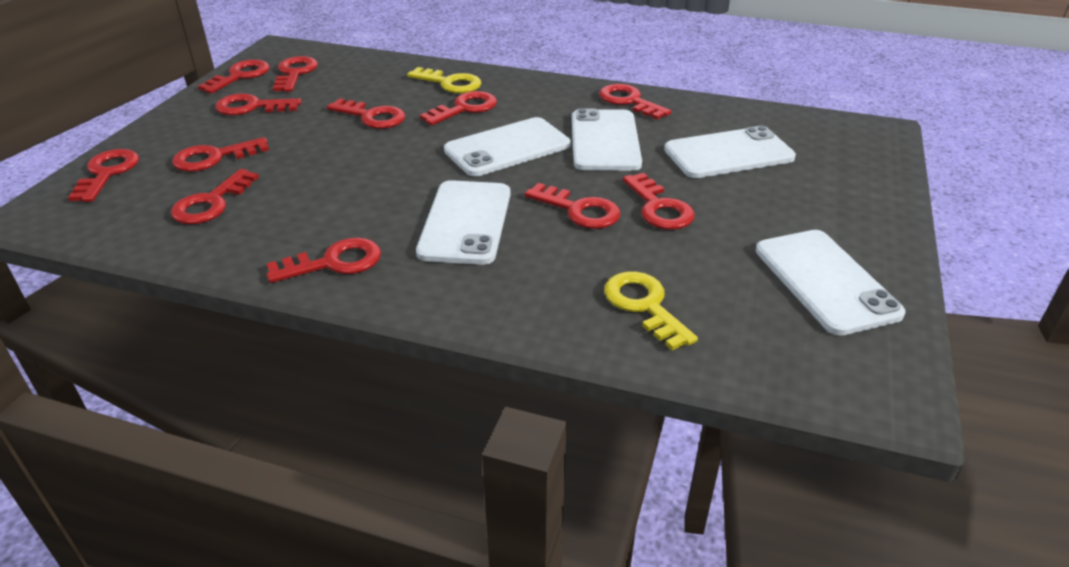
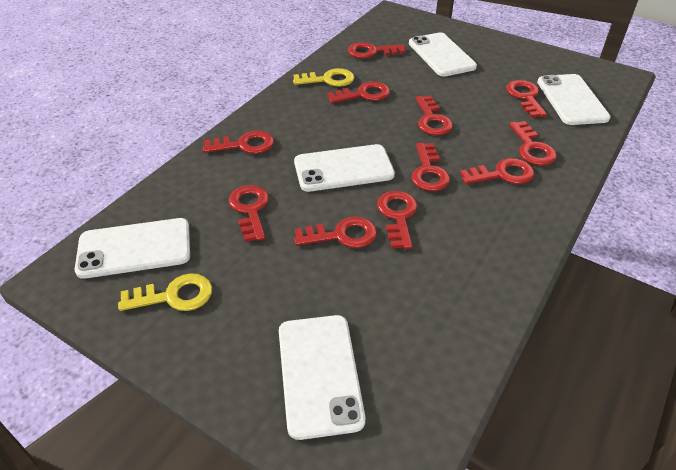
red key: [68,149,139,202] [171,169,259,224] [172,137,269,172] [198,59,270,94] [215,93,301,115] [266,237,381,283] [273,56,318,92] [327,98,405,129] [420,91,497,125] [525,183,621,229] [599,84,672,120] [623,173,695,230] = 12 -> [203,130,274,154] [228,185,269,242] [294,216,377,248] [327,82,390,103] [348,42,405,59] [377,191,417,249] [411,143,450,191] [416,95,453,136] [460,158,534,184] [506,80,547,117] [509,121,557,166] = 11

